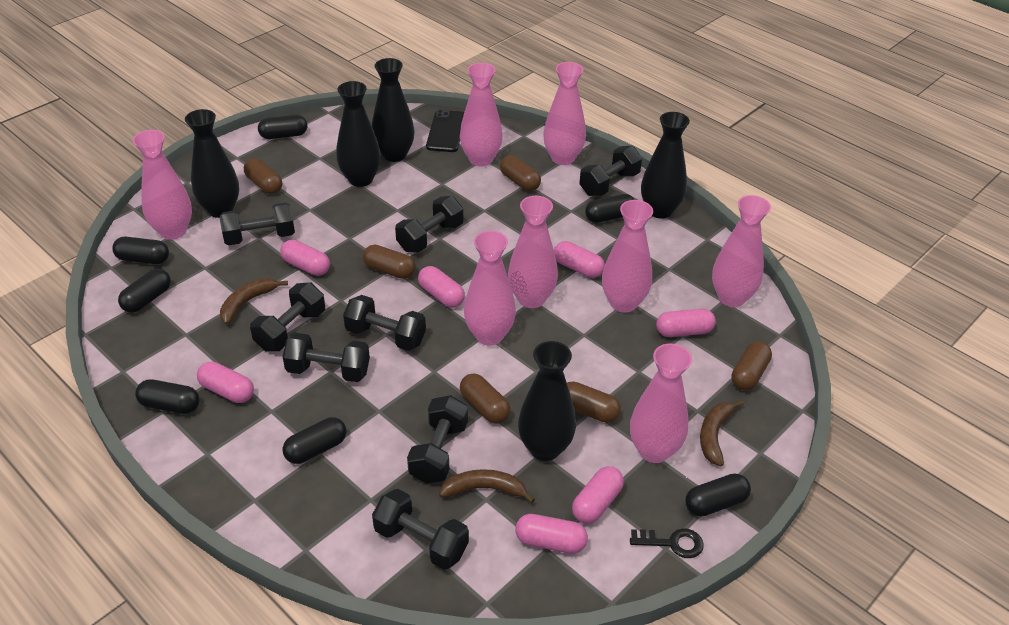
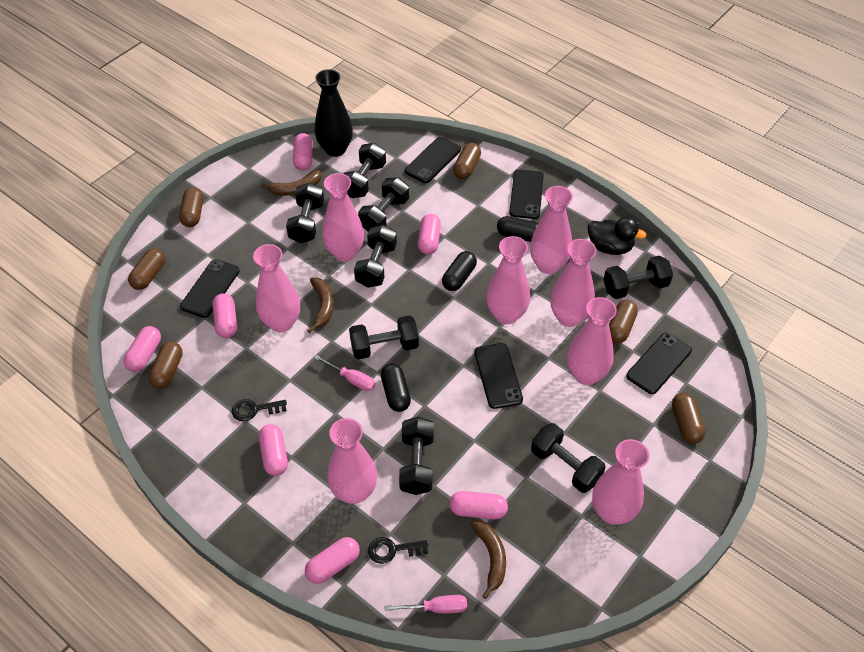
black capsule: [112,237,169,264] [118,269,171,313] [135,379,199,414] [258,115,307,139] [283,417,347,464] [585,194,634,223] [685,473,751,517] = 7 -> [381,363,411,412] [442,251,477,291] [497,216,539,242] = 3
black duck: none = 0 -> [588,217,646,255] = 1
black key: [630,528,704,558] = 1 -> [232,399,287,421] [368,537,428,564] = 2
black phone: [426,110,464,152] = 1 -> [180,259,240,318] [405,137,461,183] [474,343,523,409] [509,169,544,219] [626,333,692,394] = 5
black vase: [185,109,239,218] [336,81,381,187] [372,58,415,162] [518,341,576,461] [641,112,690,219] = 5 -> [315,69,353,157] = 1
pink screwdriver: none = 0 -> [314,355,375,391] [385,595,467,613] = 2

